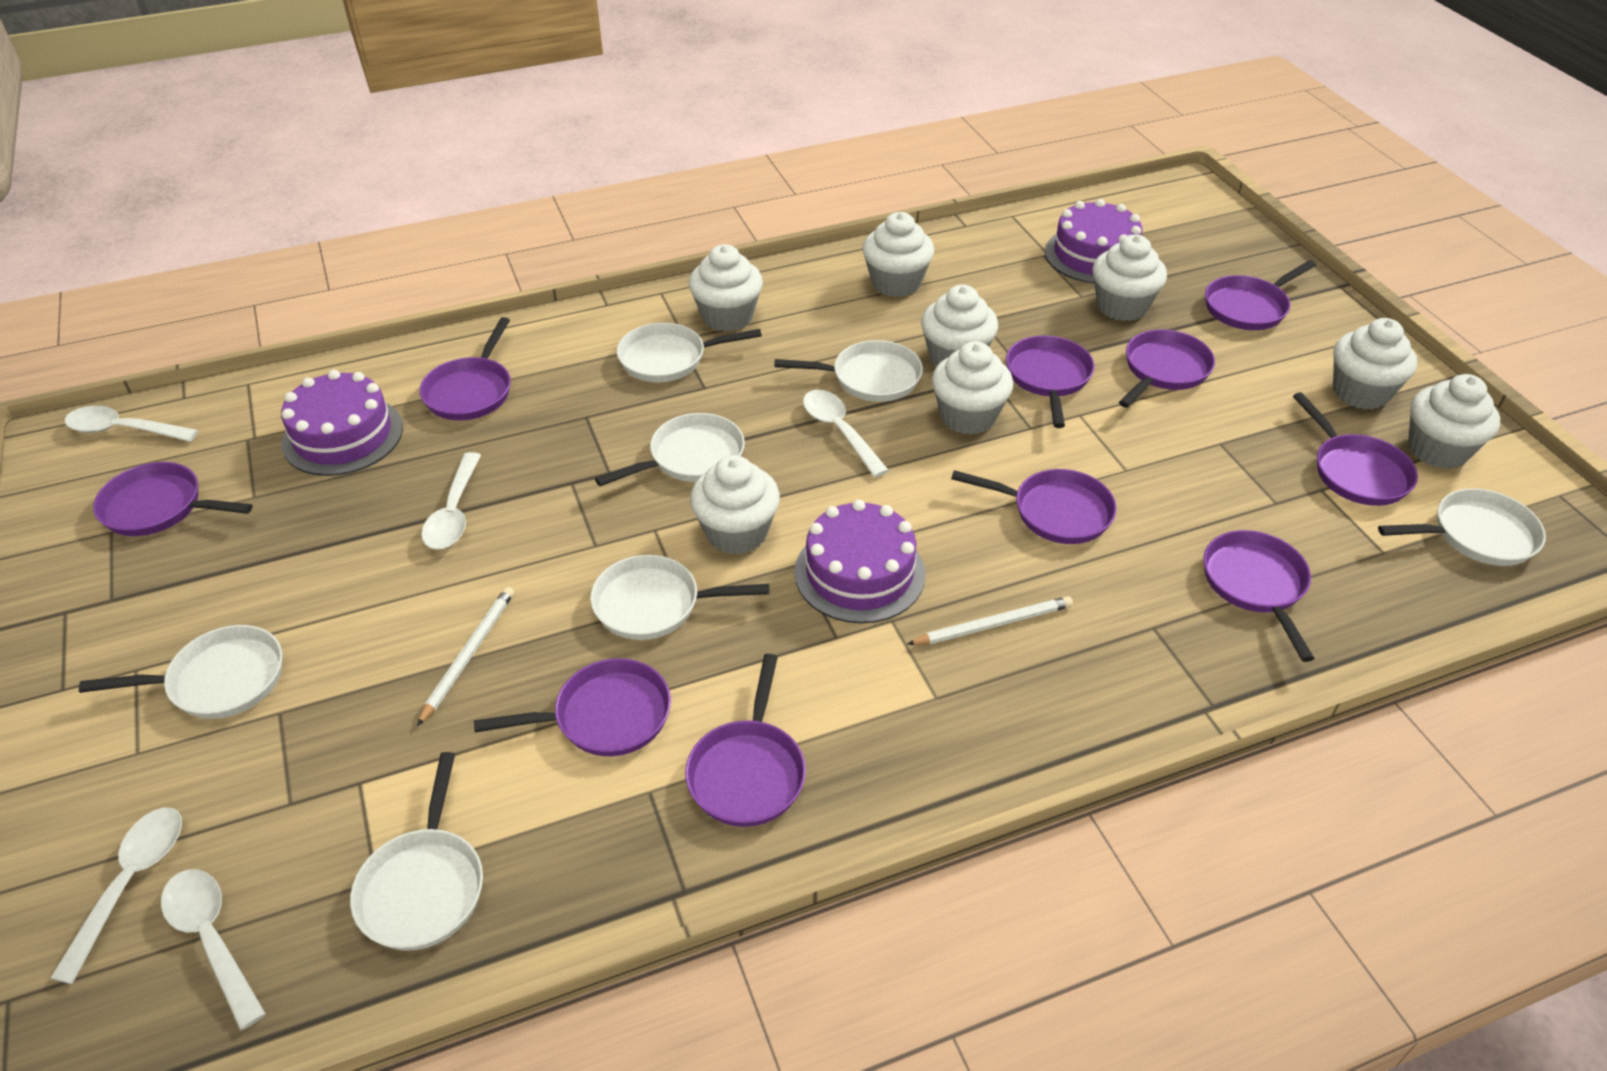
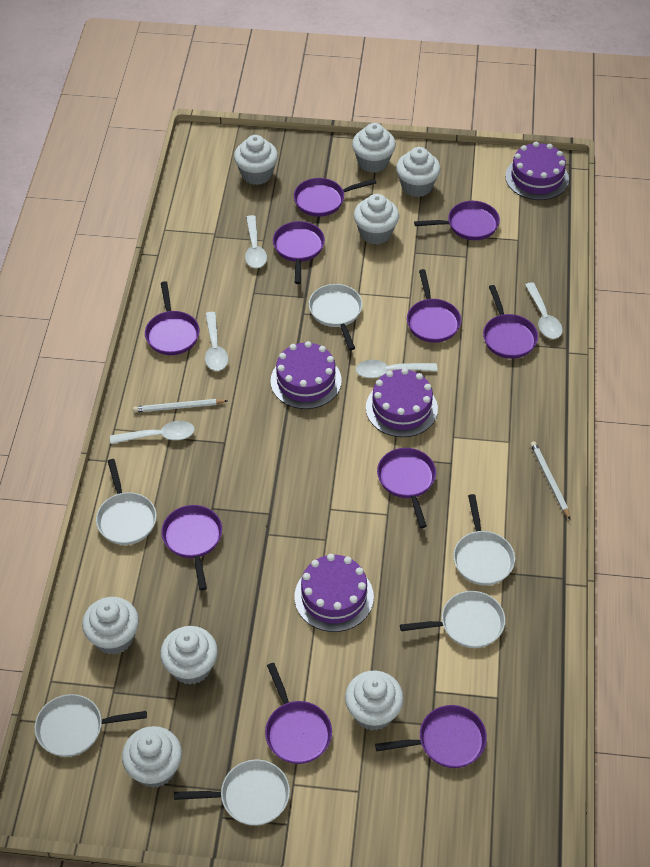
purple cake: [281,370,403,476] [794,500,925,623] [1045,199,1143,283] = 3 -> [271,341,342,409] [295,554,374,632] [366,368,438,437] [505,142,569,200] = 4
white pan: [79,625,282,719] [350,752,483,951] [590,555,769,640] [595,413,745,486] [617,323,762,382] [774,340,923,402] [1378,488,1546,566] = 7 -> [35,694,147,757] [96,459,157,545] [174,760,290,826] [309,284,363,350] [400,591,505,648] [453,494,515,585] = 6

